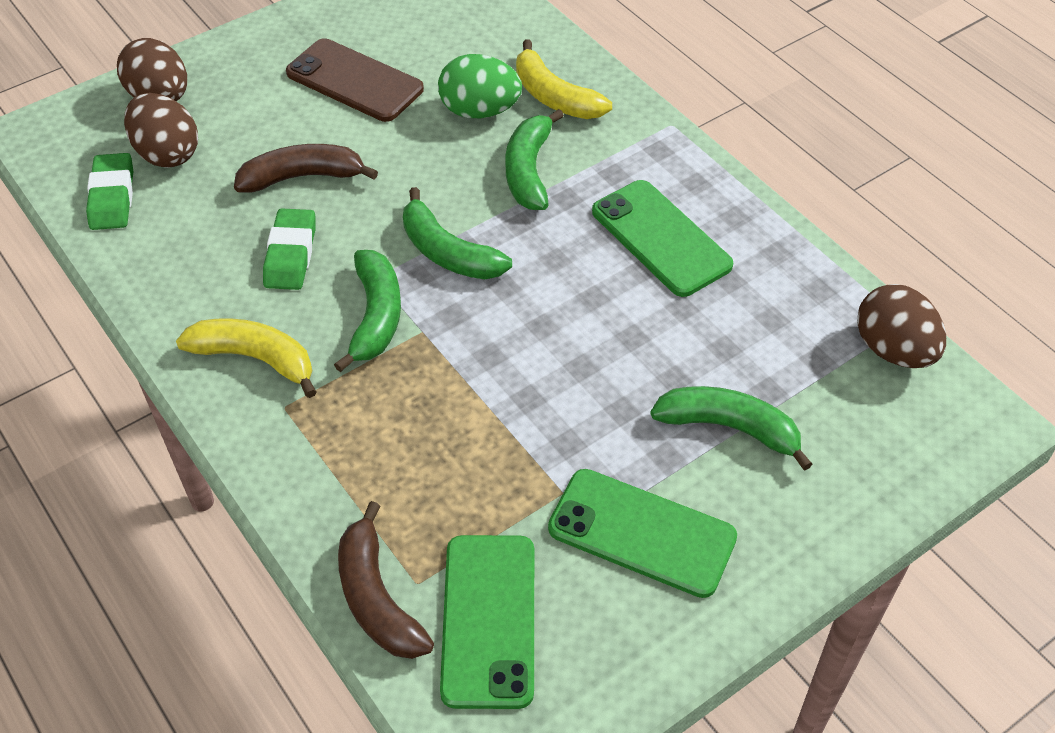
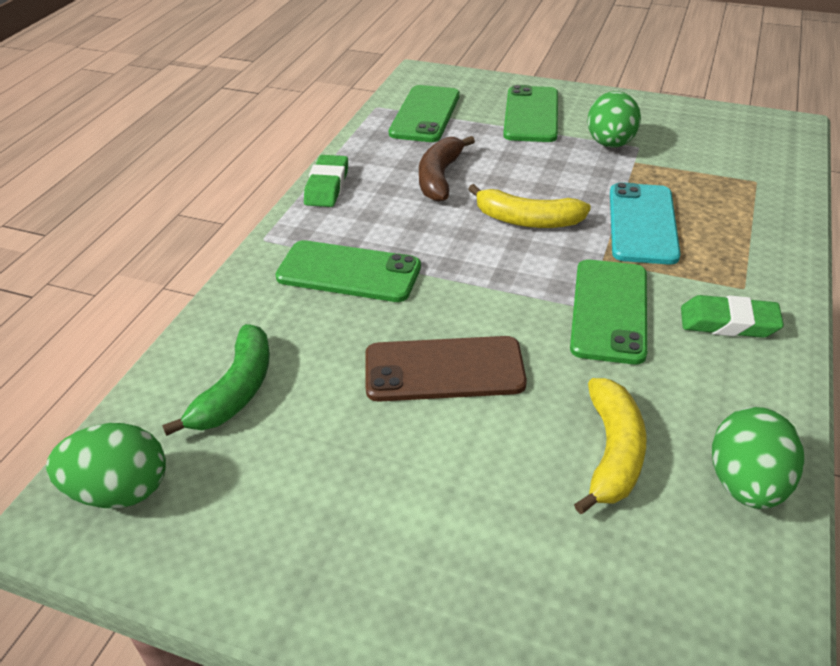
brown banana: [234,144,378,193] [338,501,434,659] = 2 -> [419,136,475,202] = 1
brown egg: [117,38,187,101] [124,93,198,168] [857,284,946,368] = 3 -> none = 0
green banana: [334,250,401,372] [403,187,512,279] [505,109,564,210] [650,386,813,471] = 4 -> [162,324,270,436] = 1
green egg: [438,54,522,118] = 1 -> [46,423,166,508] [587,91,641,148] [712,407,804,509] = 3
green phone: [440,535,534,709] [548,469,737,598] [592,180,733,297] = 3 -> [275,240,421,302] [389,85,460,142] [503,85,558,142] [570,260,647,364] = 4
turquoise phone: none = 0 -> [610,182,680,265] = 1

